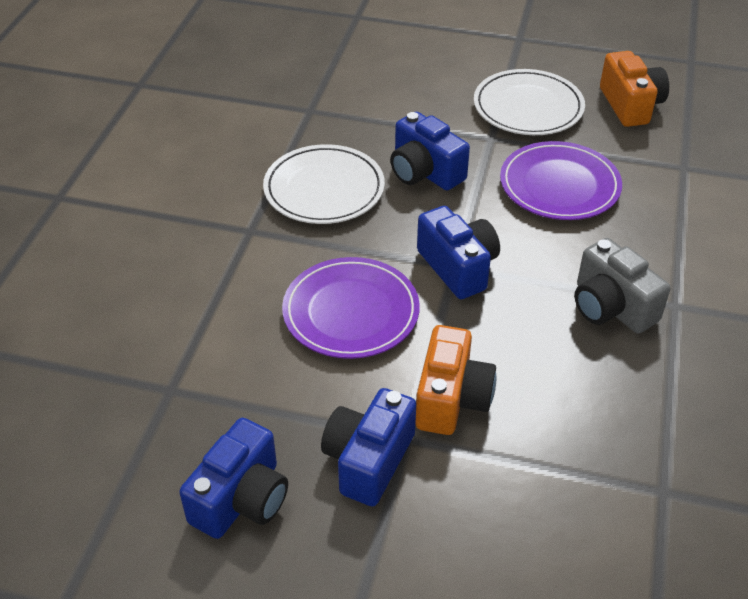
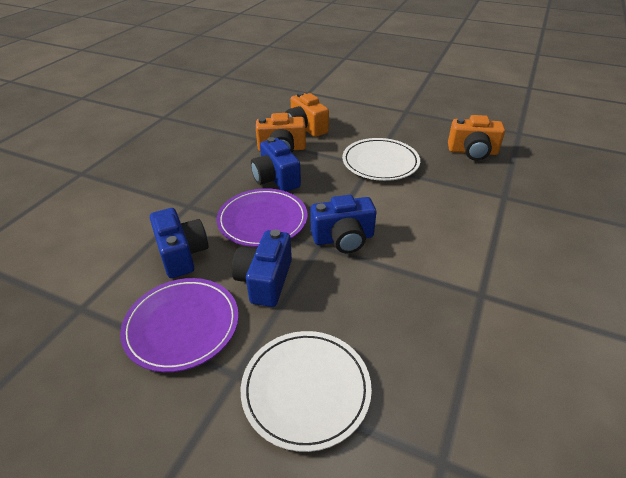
grey camera: [574,238,671,334] = 1 -> none = 0
orange camera: [415,325,496,435] [600,51,669,127] = 2 -> [256,113,306,152] [285,92,329,137] [448,115,505,161] = 3

